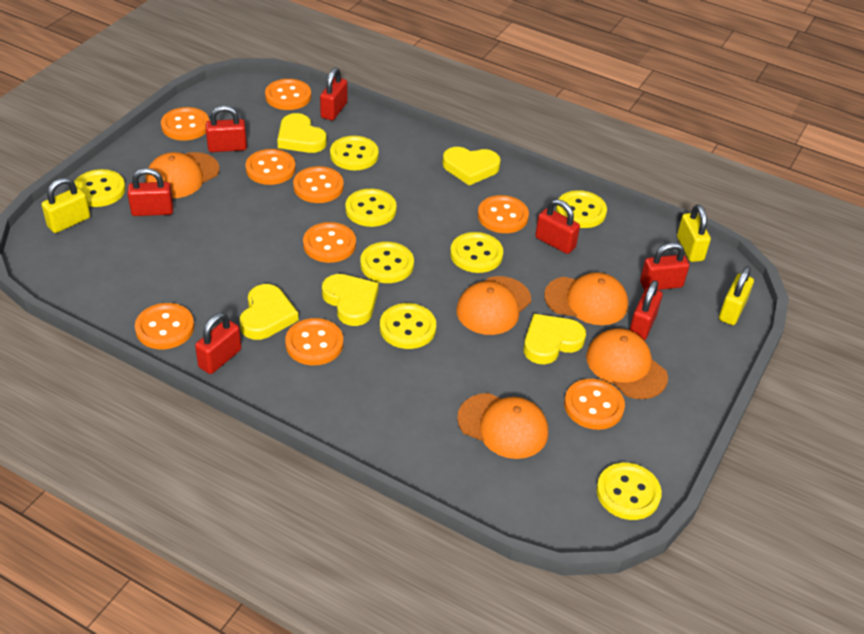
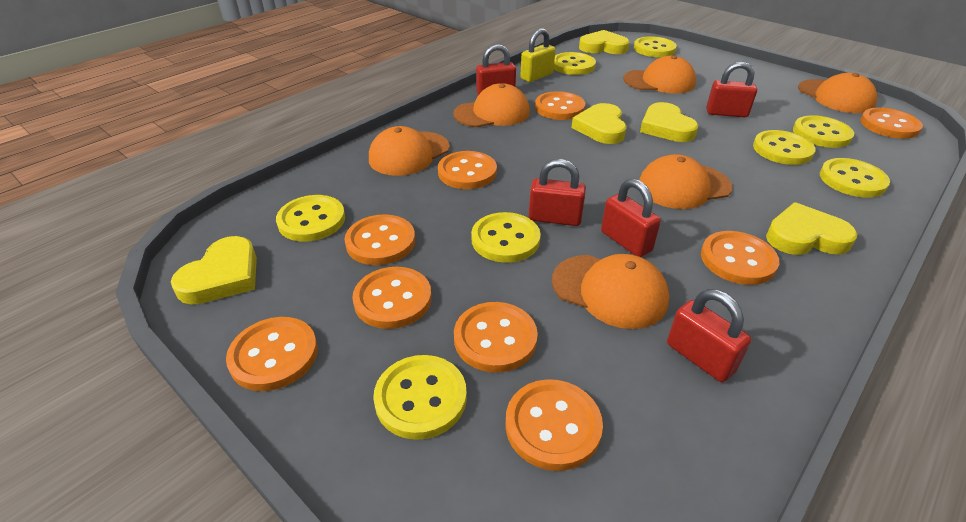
orange cap: [146,152,219,198] [456,276,531,335] [457,393,548,459] [544,272,628,325] [586,328,668,399] = 5 -> [369,126,450,176] [453,83,530,127] [552,254,669,329] [624,55,696,94] [639,154,732,209] [798,73,877,113] = 6
red padlock: [127,168,174,216] [195,313,241,374] [206,105,247,152] [320,68,347,120] [535,199,580,254] [629,280,663,340] [640,242,689,290] = 7 -> [476,44,516,95] [529,159,586,226] [601,179,661,257] [667,289,751,382] [706,62,757,117] = 5
yellow padlock: [42,178,90,233] [677,204,711,262] [719,266,754,325] = 3 -> [520,28,555,82] = 1

